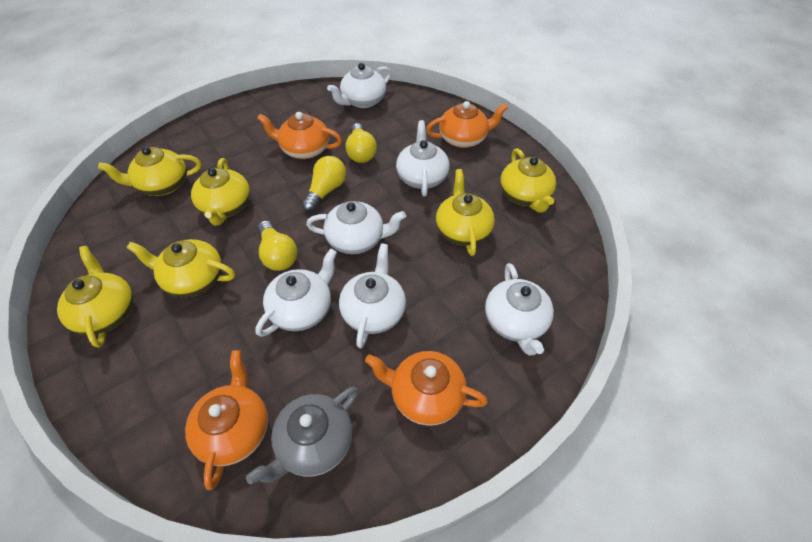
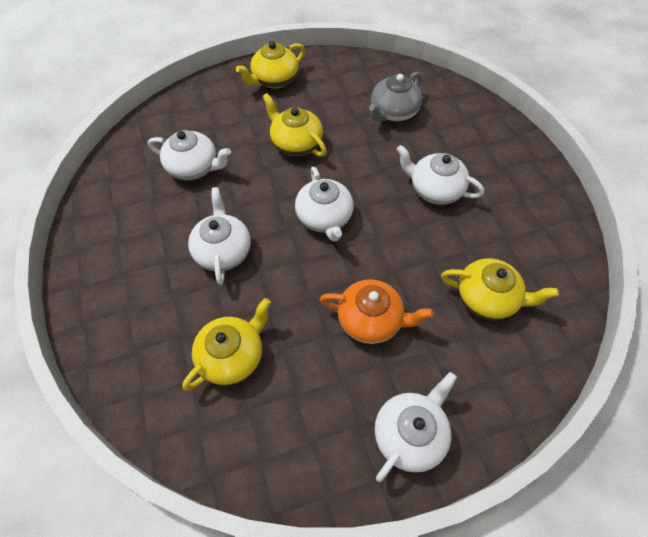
orange teapot: [185,350,268,490] [257,112,342,159] [365,351,488,426] [426,101,508,148] = 4 -> [319,279,434,344] = 1
white teapot: [256,249,337,337] [306,201,406,254] [327,63,391,108] [339,243,406,348] [396,120,450,196] [485,263,554,355] = 6 -> [148,130,231,180] [188,187,251,285] [295,167,354,242] [374,372,457,482] [396,145,484,205] = 5
yellow light bulb: [257,220,297,271] [302,156,346,212] [345,123,377,163] = 3 -> none = 0
yellow teapot: [57,246,134,348] [98,147,201,196] [127,239,235,297] [191,158,250,226] [436,169,495,256] [500,148,556,213] = 6 -> [183,298,271,391] [236,41,305,88] [262,93,327,157] [441,258,559,320] = 4

